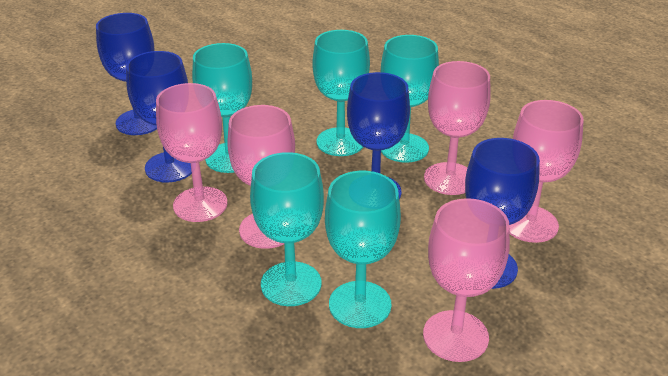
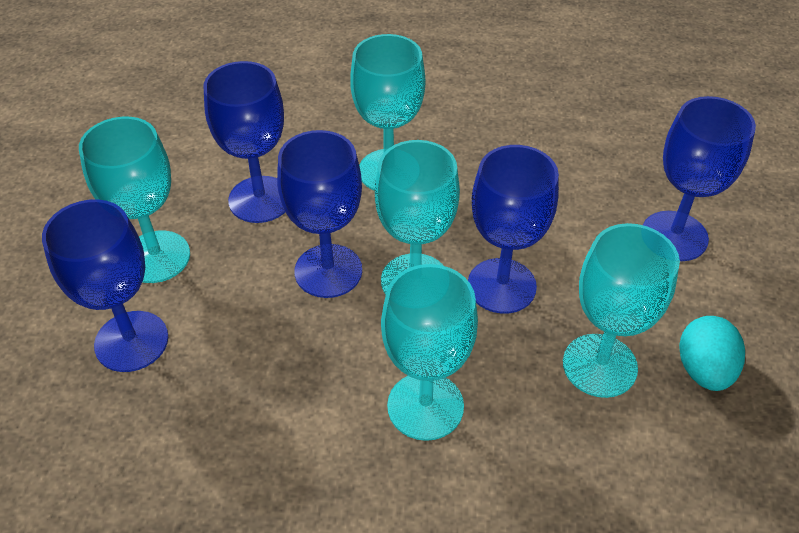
blue goblet: [96,13,157,135] [126,51,192,182] [347,72,410,199] [465,138,540,289] = 4 -> [42,199,168,372] [204,61,285,223] [277,130,362,298] [468,145,559,314] [643,96,756,261] = 5
pink goblet: [156,83,228,222] [227,105,295,249] [423,198,510,362] [424,61,491,195] [509,100,584,243] = 5 -> none = 0
turquoise egg: none = 0 -> [679,316,745,391] = 1

